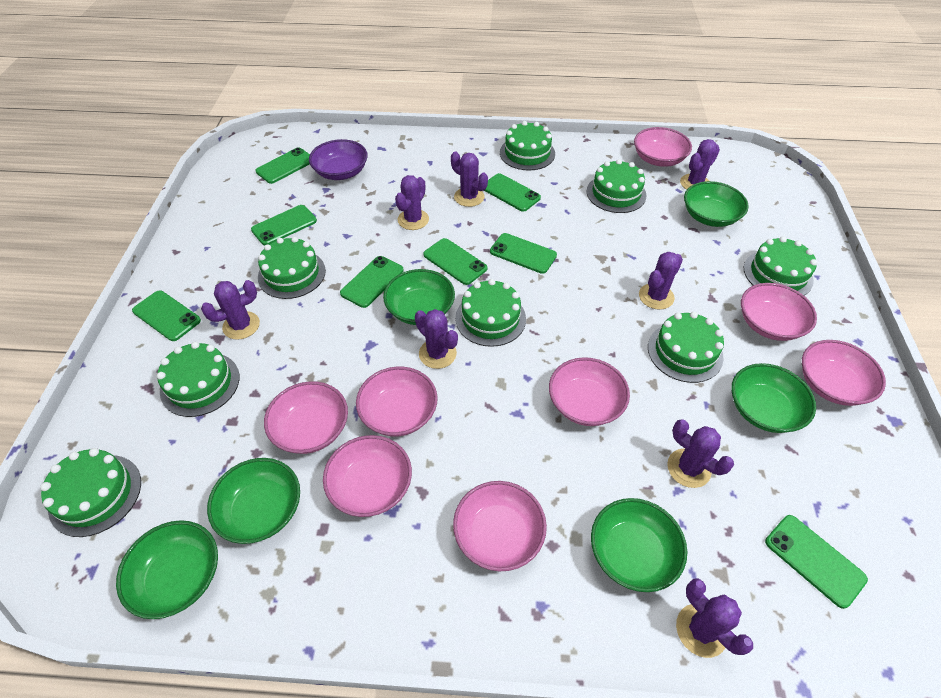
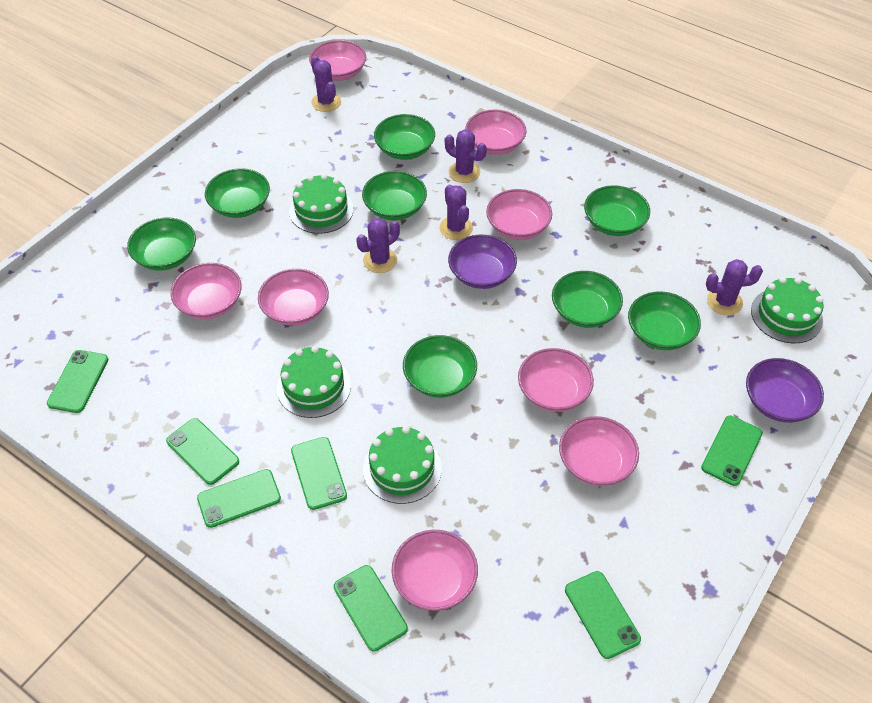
green bowl: [116,520,218,619] [207,458,300,544] [383,269,455,325] [591,498,687,592] [684,181,748,227] [731,363,816,433] = 6 -> [127,218,196,271] [205,168,270,218] [362,171,427,220] [374,114,435,160] [403,335,477,398] [552,271,623,328] [584,185,650,236] [628,291,701,350] = 8
green cake: [40,448,141,537] [157,342,239,417] [258,237,326,299] [455,279,526,347] [500,121,555,171] [586,159,646,213] [648,312,724,383] [744,236,817,295] = 8 -> [277,346,351,418] [289,174,354,234] [363,426,442,504] [751,277,824,343] = 4
green phone: [132,290,201,341] [251,205,317,245] [256,147,310,184] [340,256,404,308] [423,238,487,285] [484,173,541,212] [490,233,557,274] [765,515,868,609] = 8 -> [47,350,109,413] [166,418,239,485] [197,469,281,528] [291,437,347,510] [334,565,408,652] [565,571,641,659] [701,416,763,486] = 7
purple bowl: [309,139,368,180] = 1 -> [448,235,517,289] [746,358,824,423] = 2
purple cactus: [201,280,260,340] [395,175,429,230] [415,309,458,369] [451,151,488,207] [639,252,683,310] [667,419,734,488] [676,579,753,658] [680,139,720,190] = 8 -> [311,56,341,112] [356,218,400,273] [439,185,473,240] [445,129,487,183] [706,259,763,315] = 5

